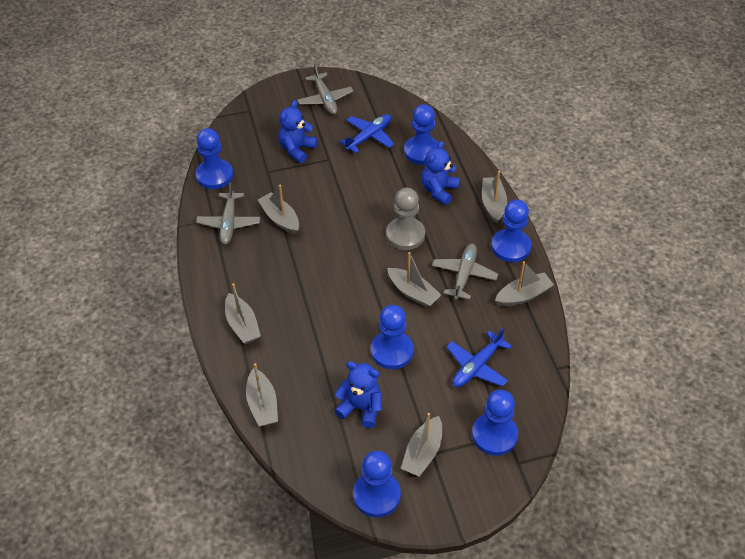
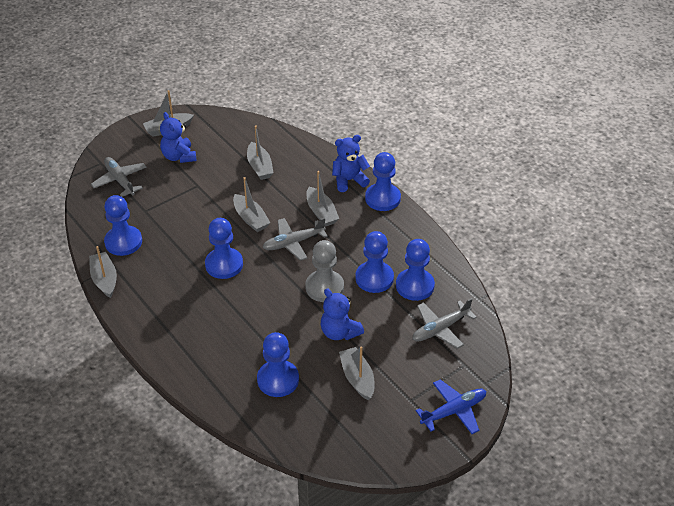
blue plane: [339,114,394,153] [446,328,512,387] = 2 -> [416,379,486,434] = 1
grey boat: [225,283,261,344] [246,363,278,426] [258,185,299,234] [387,252,441,308] [401,413,442,477] [482,171,507,224] [495,261,554,306] = 7 -> [89,246,117,298] [143,90,194,137] [233,177,271,232] [247,125,274,180] [306,171,339,227] [339,346,375,400] = 6

